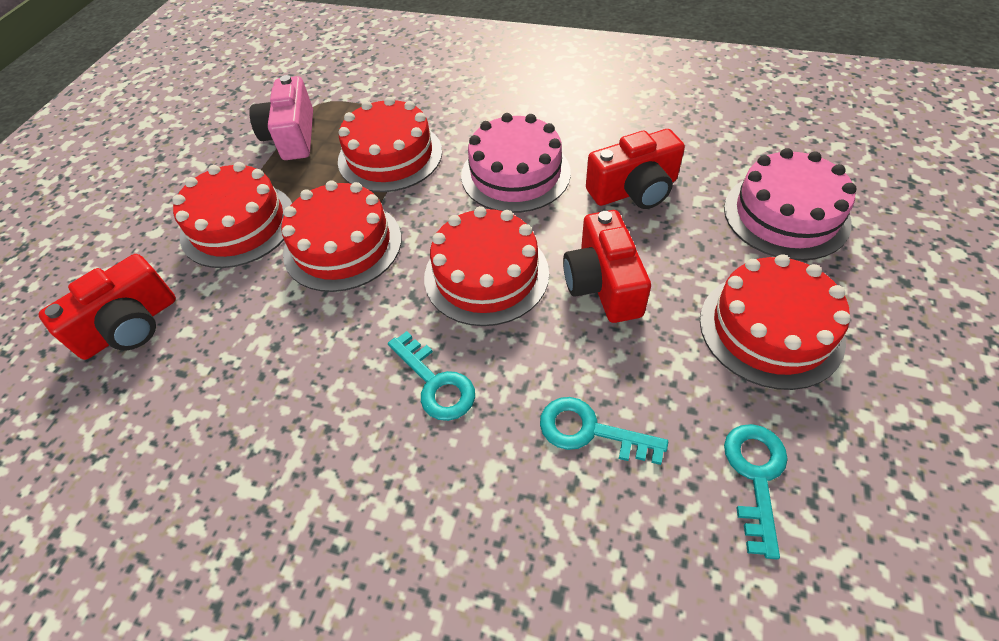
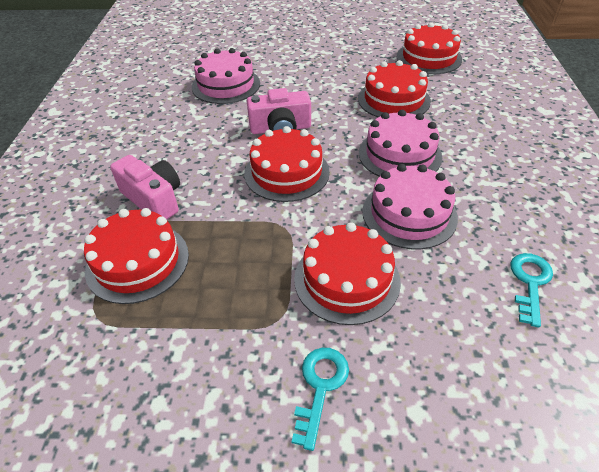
pink cake: [461,113,571,213] [724,148,857,261] = 2 -> [192,48,260,104] [359,110,442,177] [362,164,458,249] = 3
pink camera: [249,75,313,160] = 1 -> [110,155,180,220] [247,88,311,134] = 2
red camera: [38,254,176,360] [563,210,651,323] [586,129,685,209] = 3 -> none = 0
turquoise key: [388,331,475,421] [540,397,668,465] [724,424,788,559] = 3 -> [291,348,349,451] [511,253,553,328] = 2

